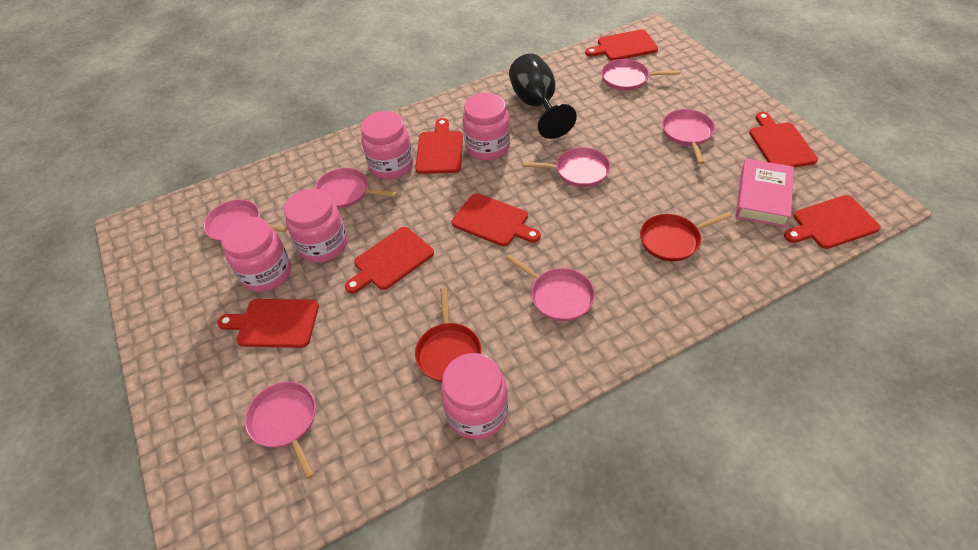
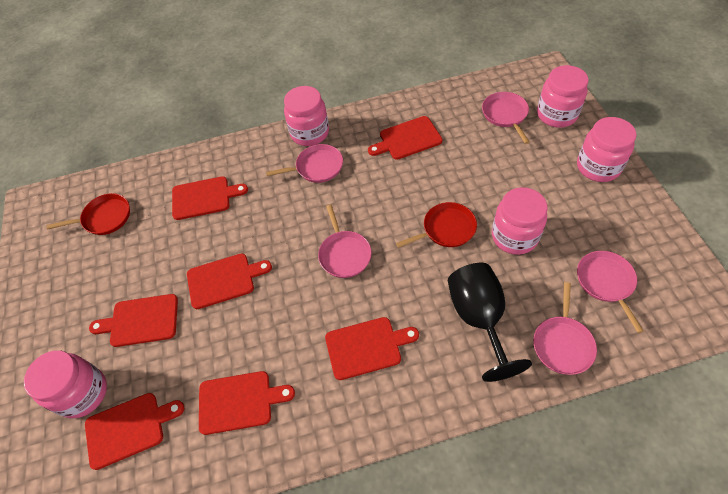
pink book: [736,159,794,227] = 1 -> none = 0
pink pan: [204,199,287,243] [245,382,316,479] [314,168,397,209] [506,254,595,321] [523,147,610,187] [601,59,680,91] [662,109,715,164] = 7 -> [266,144,343,183] [318,205,372,278] [482,92,530,144] [533,282,597,375] [577,251,644,333] = 5

